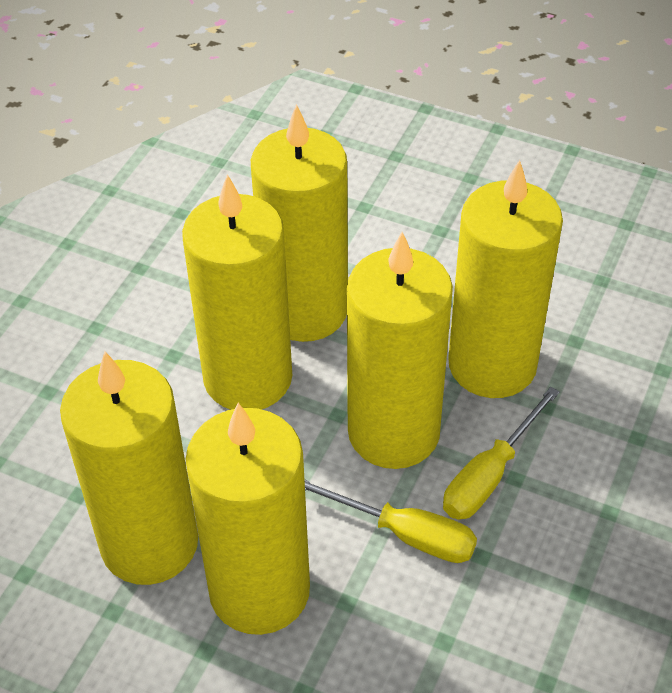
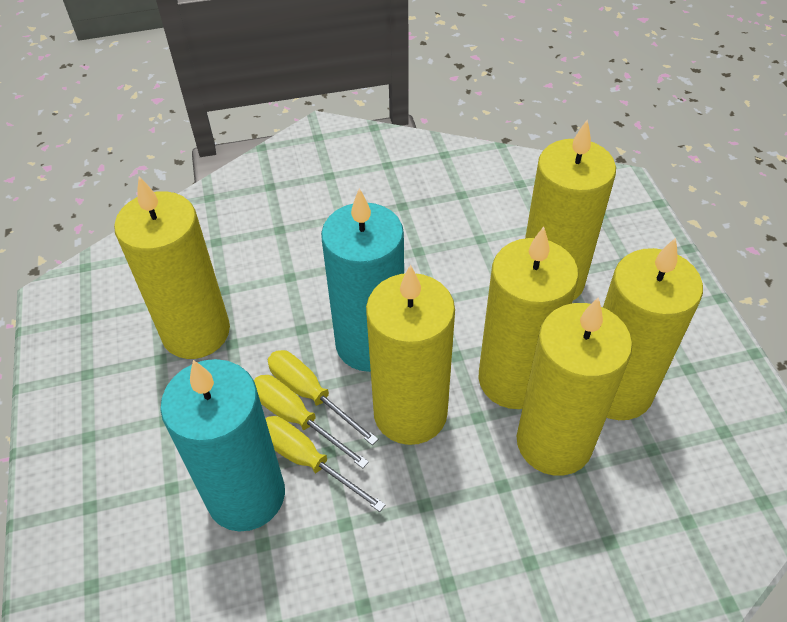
turquoise candle: none = 0 -> [160,359,285,532] [321,188,404,372] = 2
yellow screwdriver: [304,479,477,563] [443,387,560,520] = 2 -> [254,375,369,468] [265,416,386,512] [268,350,378,445] = 3

